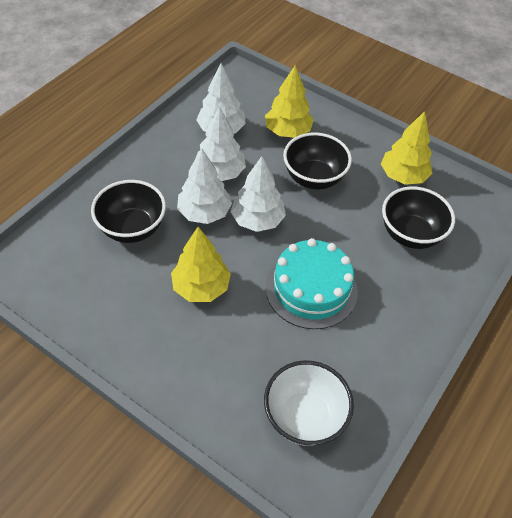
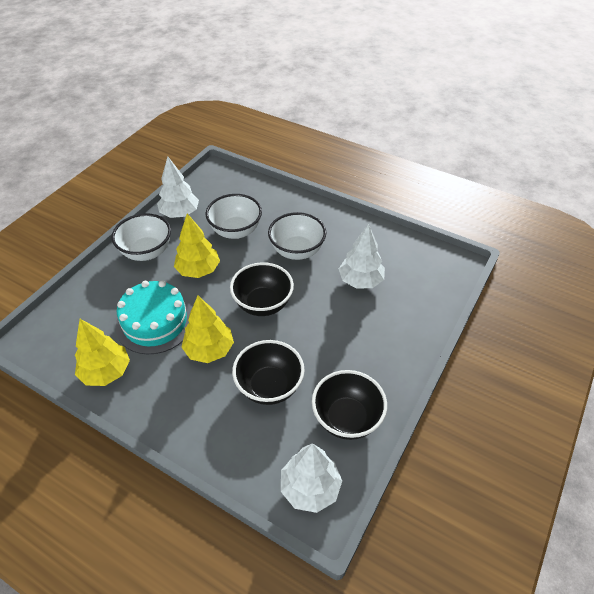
white bowl: [264,360,354,446] = 1 -> [112,213,171,261] [206,194,262,239] [268,212,326,260] = 3
white tree: [177,149,232,224] [195,107,246,181] [196,63,246,134] [231,156,286,232] = 4 -> [157,157,199,218] [281,443,342,513] [339,224,385,289] = 3

